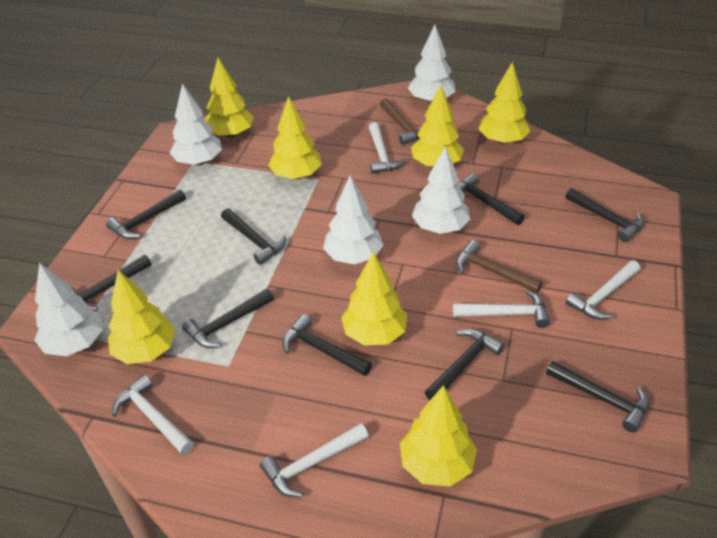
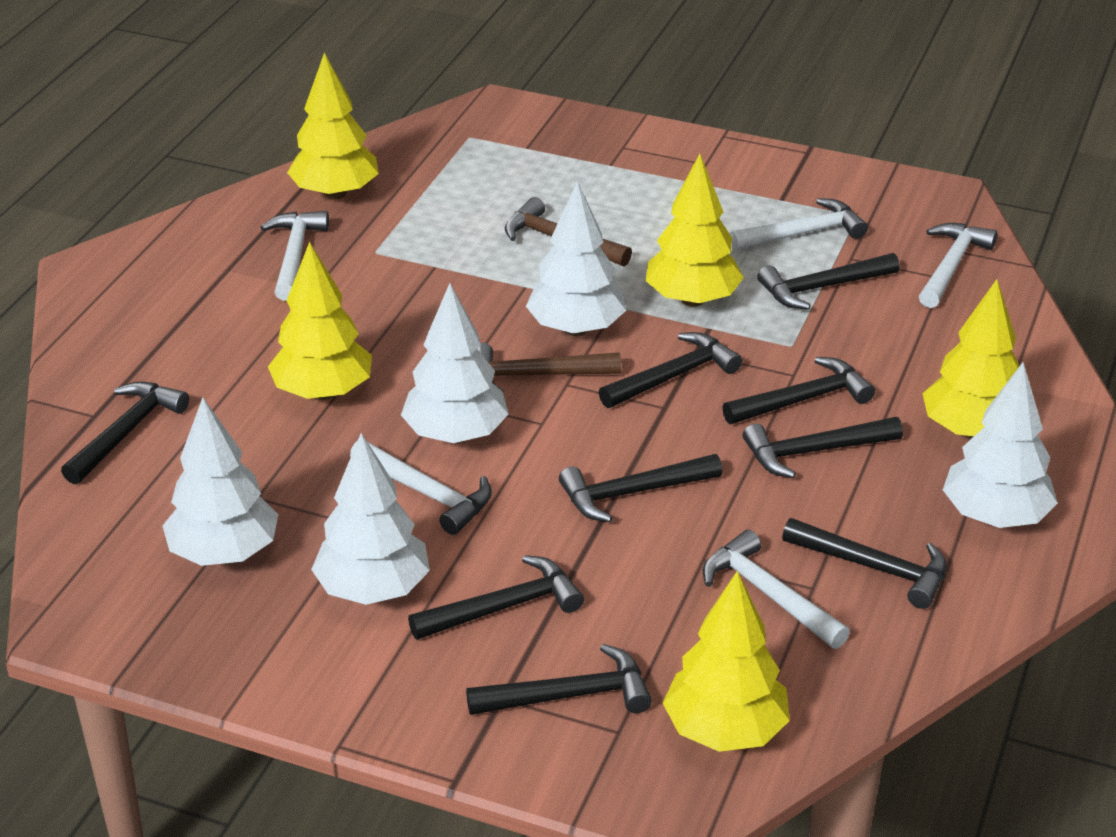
yellow tree: [108,270,176,364] [205,58,254,138] [268,96,322,180] [341,252,407,346] [400,385,477,487] [411,85,464,167] [479,62,530,145] = 7 -> [268,241,372,400] [287,52,379,200] [645,154,744,307] [663,571,790,752] [922,279,1019,439] = 5

